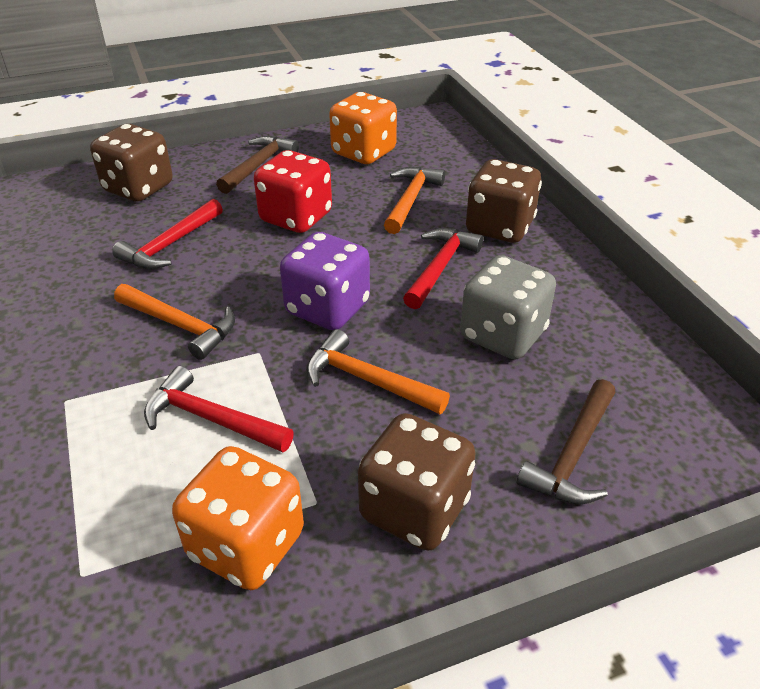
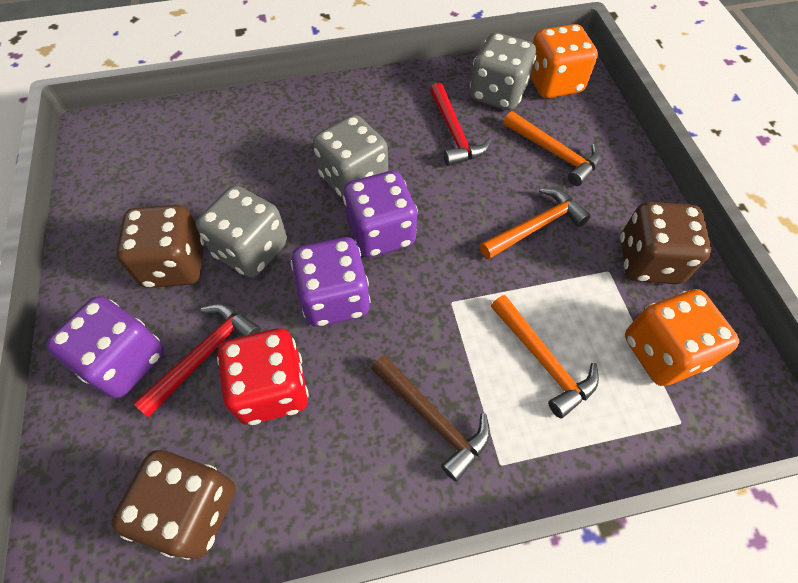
brown hammer: [216,136,299,194] [517,379,616,504] = 2 -> [371,355,490,482] = 1
grey dice: [460,255,556,359] = 1 -> [196,185,287,277] [313,115,388,199] [470,33,537,110] = 3
purple dice: [280,232,370,330] = 1 -> [46,296,164,398] [291,237,371,327] [343,171,418,257] = 3
red hammer: [112,199,223,269] [144,366,294,452] [403,228,483,309] = 3 -> [133,304,261,417] [430,83,492,166] = 2

